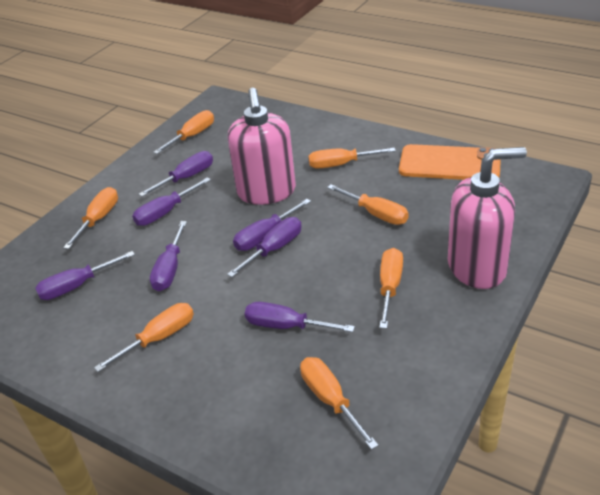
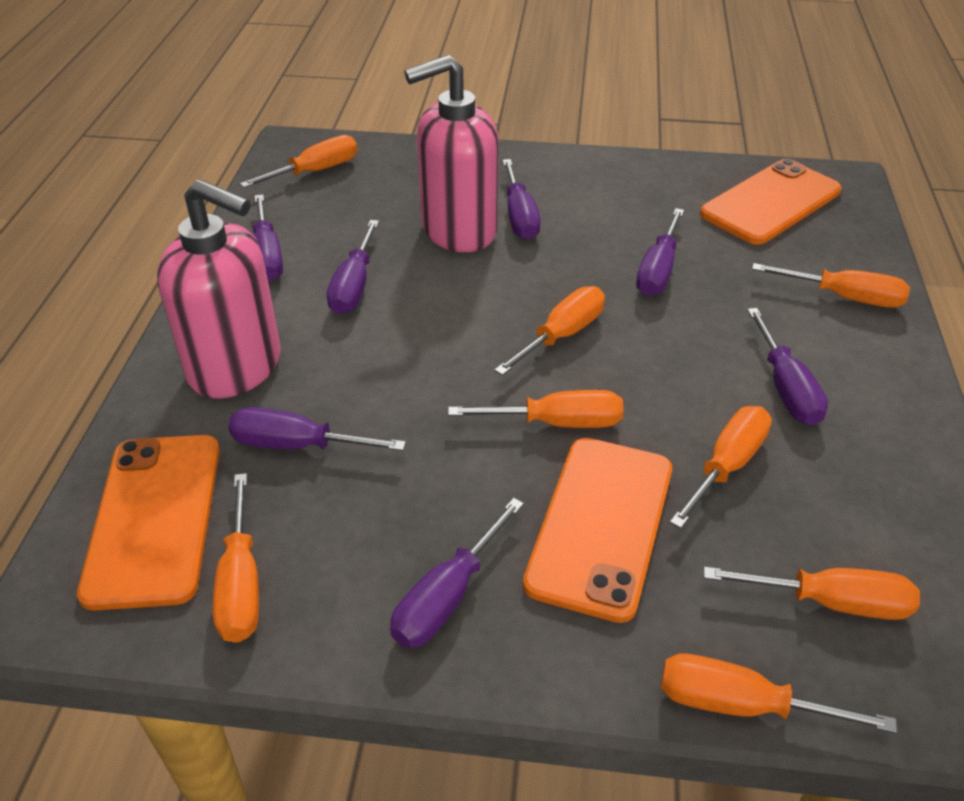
orange phone: [399,144,501,180] = 1 -> [77,435,220,611] [523,438,672,623] [700,159,842,245] = 3
orange screwdriver: [63,187,118,249] [94,303,194,372] [153,110,214,154] [300,357,379,450] [308,148,396,169] [327,184,408,225] [379,248,403,329] = 7 -> [213,473,259,643] [240,135,357,188] [448,390,624,428] [494,286,605,376] [661,654,897,733] [670,406,772,529] [704,567,920,620] [752,263,910,308] = 8

